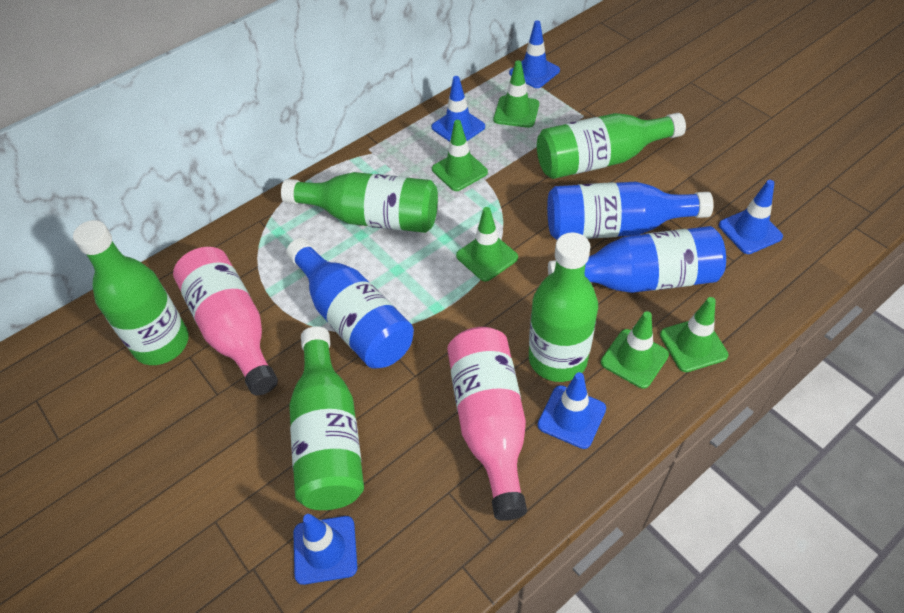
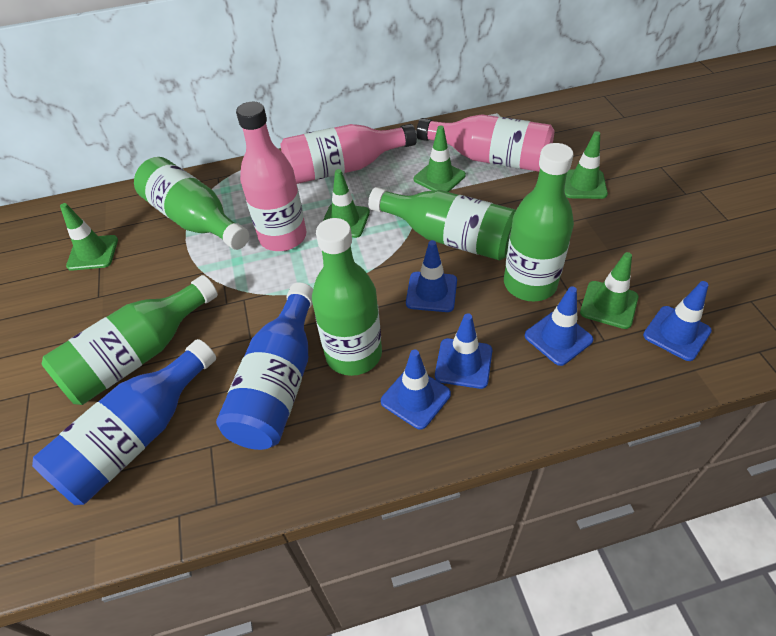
blue bottle: [286,238,414,369] [547,182,714,240] [548,226,726,293] = 3 -> [32,339,216,505] [216,282,313,450] = 2
pink bottle: [173,247,278,396] [447,327,527,521] = 2 -> [236,102,306,251] [281,124,417,184] [416,115,554,172] = 3

